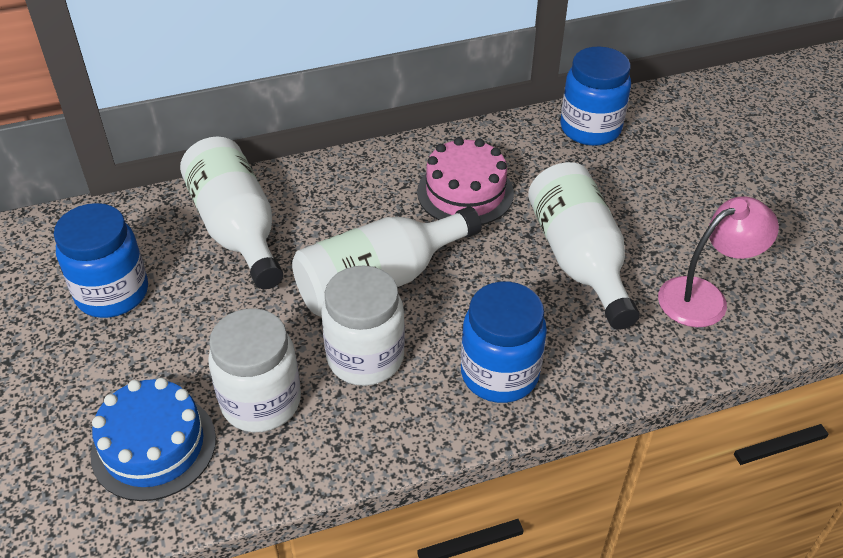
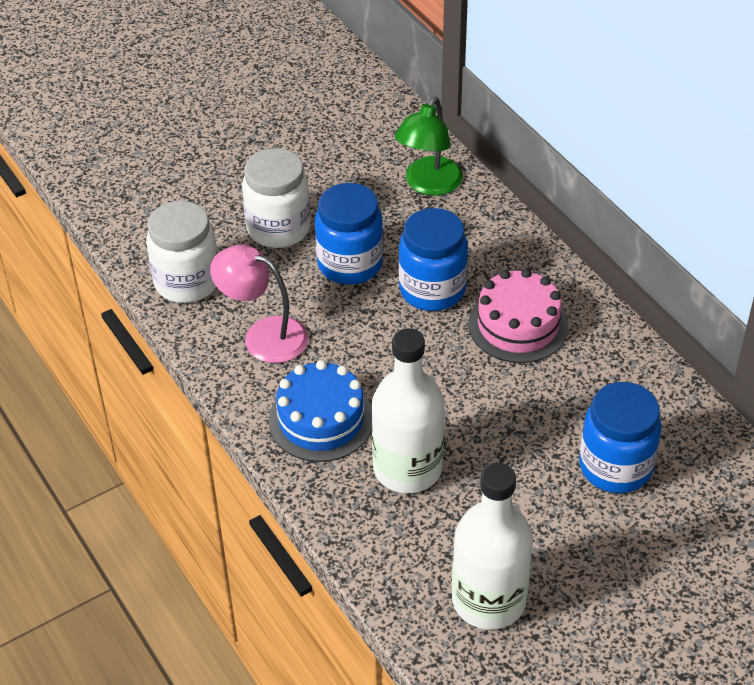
green lamp: none = 0 -> [395,97,463,196] = 1
white bottle: [180,136,283,289] [292,206,482,317] [528,162,640,330] = 3 -> [372,328,445,493] [452,463,533,630] = 2

